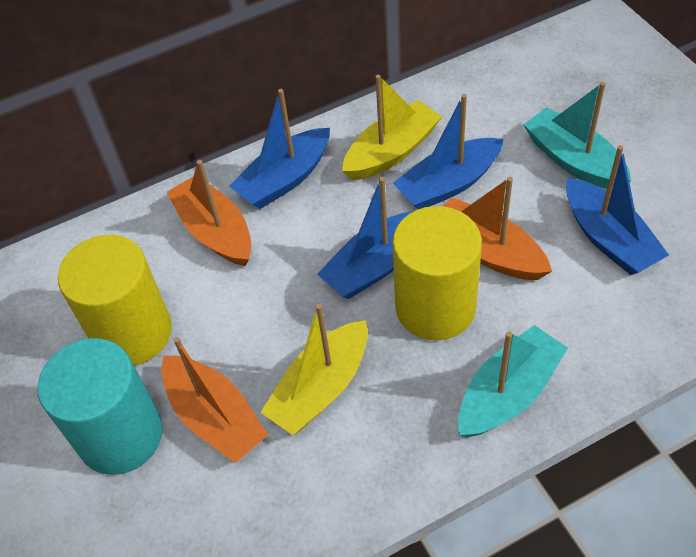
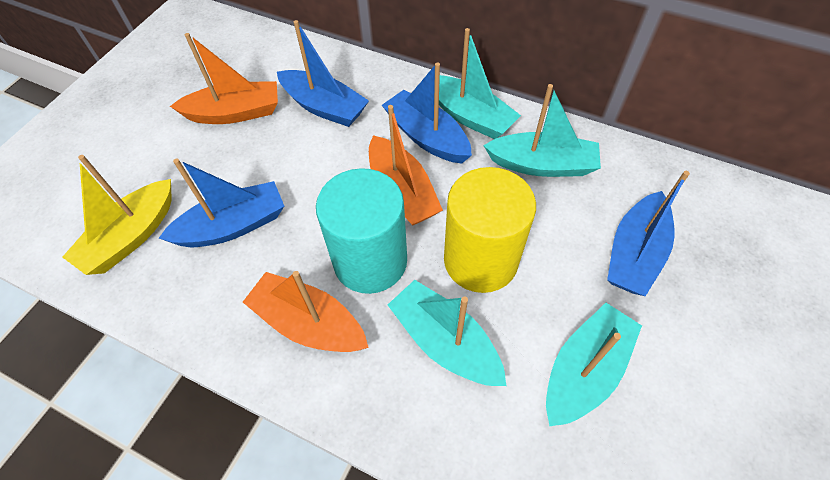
turquoise boat: [458,325,568,438] [523,82,631,189] = 2 -> [388,280,506,386] [439,28,521,139] [483,84,601,177] [546,303,642,426] = 4
yellow boat: [260,304,368,435] [342,75,442,180] = 2 -> [63,155,172,275] = 1
yellow cylinder: [58,235,172,366] [392,206,482,340] = 2 -> [444,167,536,293] = 1

